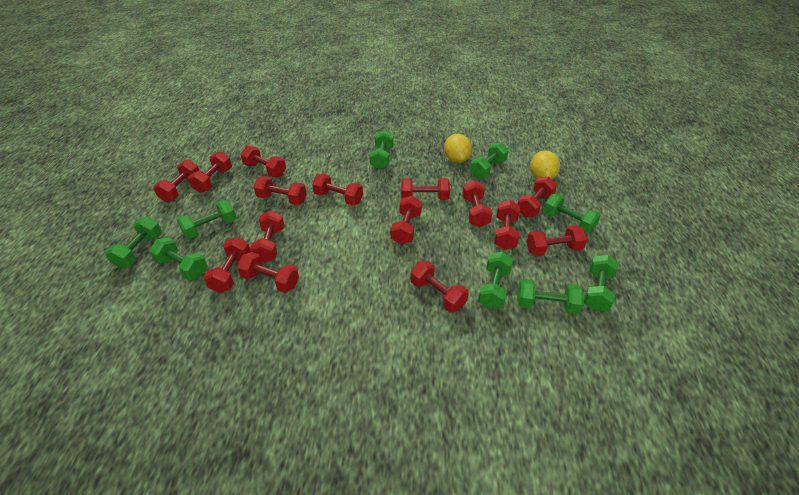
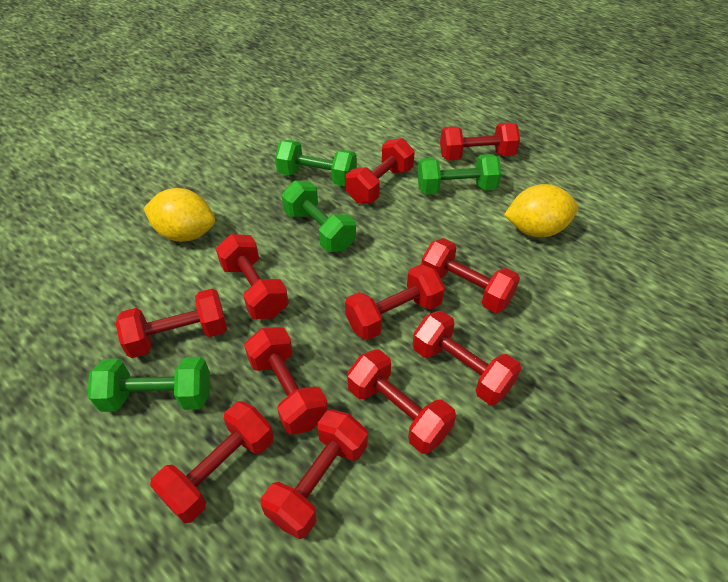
green dumbbell: [105,217,162,268] [149,238,207,280] [177,200,236,239] [370,130,394,169] [470,143,509,179] [478,252,513,309] [517,279,584,314] [543,194,601,233] [584,255,619,311] = 9 -> [88,357,210,412] [275,140,357,186] [282,181,356,252] [417,154,501,194] = 4
red dumbbell: [153,160,200,202] [188,151,232,193] [204,237,251,293] [237,252,299,293] [241,146,286,177] [250,211,284,263] [254,176,307,205] [312,174,363,205] [390,196,422,244] [401,178,450,200] [410,261,469,313] [462,180,492,227] [494,200,520,250] [517,177,557,217] [527,225,587,256] = 15 -> [115,289,227,358] [150,401,274,523] [216,234,289,319] [244,327,328,435] [261,410,367,539] [345,264,445,340] [346,138,415,203] [347,349,456,454] [413,311,521,405] [421,238,520,313] [440,123,520,160] = 11

